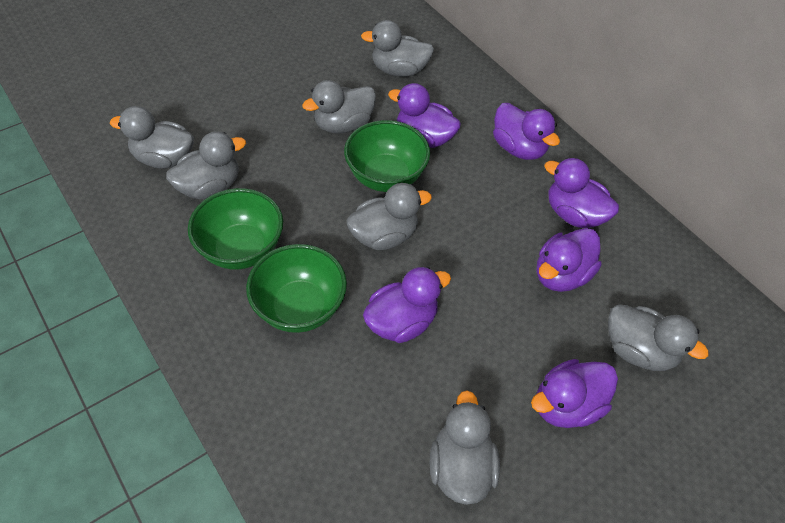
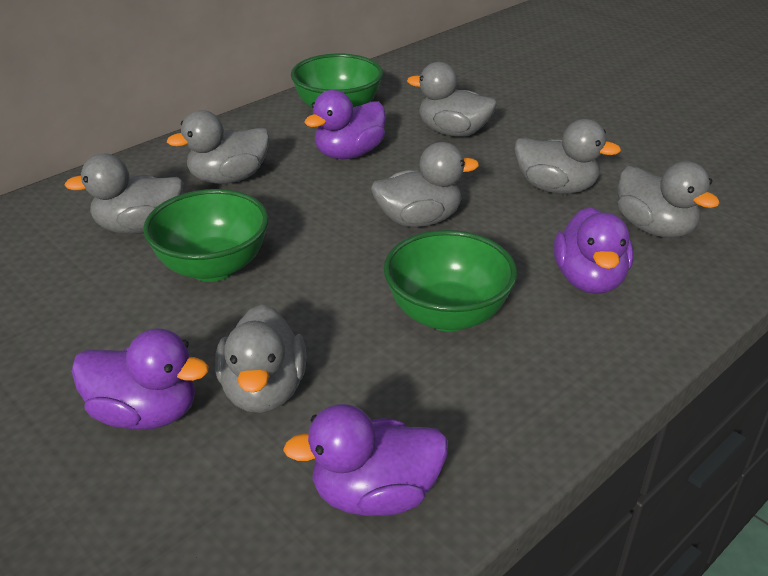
purple duck: [363,267,451,343] [388,83,461,148] [493,103,560,160] [531,359,618,428] [537,228,602,292] [544,158,619,228] = 6 -> [71,328,209,430] [283,404,448,516] [304,90,386,159] [554,207,634,294] = 4

